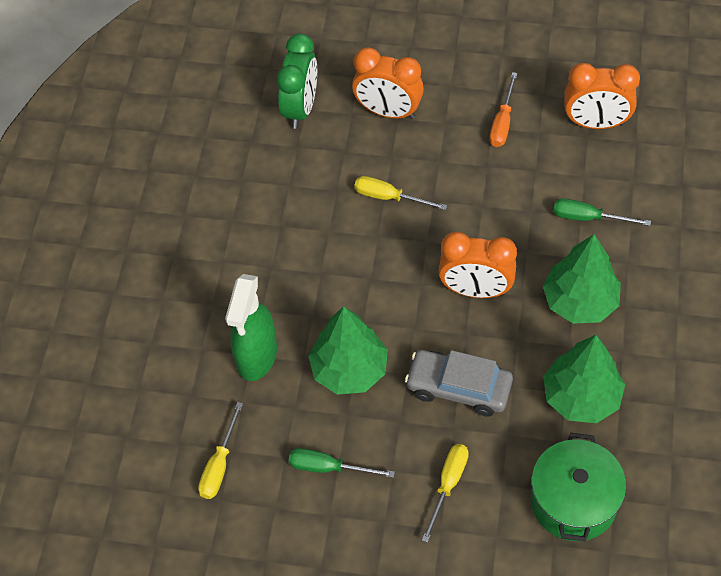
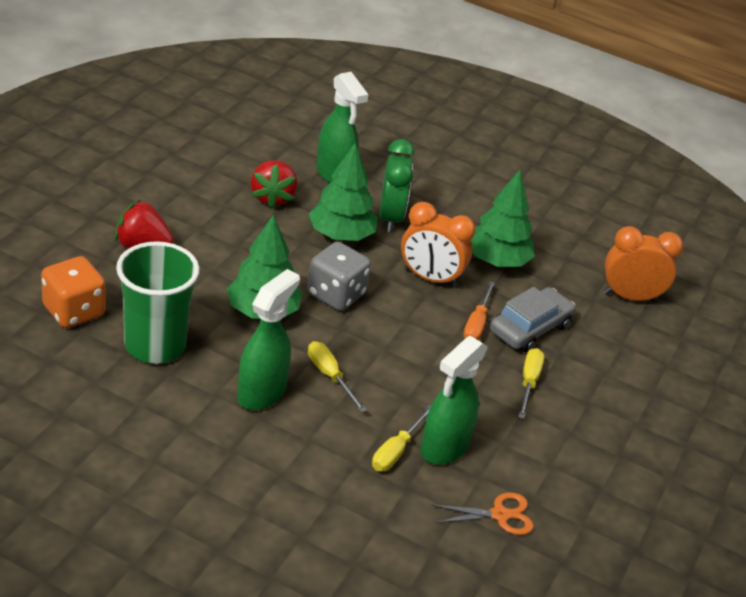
green cup: none = 0 -> [116,241,200,364] = 1
green pot: [531,433,626,542] = 1 -> none = 0
green screwdriver: [289,448,395,478] [553,199,651,226] = 2 -> none = 0
green spray bottle: [225,274,277,381] = 1 -> [237,269,300,410] [316,72,369,184] [420,336,488,465] = 3
grey dice: none = 0 -> [307,242,371,311] = 1
orange clock: [352,47,424,119] [438,232,517,298] [565,63,640,129] = 3 -> [401,202,476,288] [604,226,683,302] = 2
orange dice: none = 0 -> [41,256,106,328] = 1
orange scissors: none = 0 -> [432,493,534,535] = 1
red strawberry: none = 0 -> [115,200,174,249] [251,160,297,209] = 2

